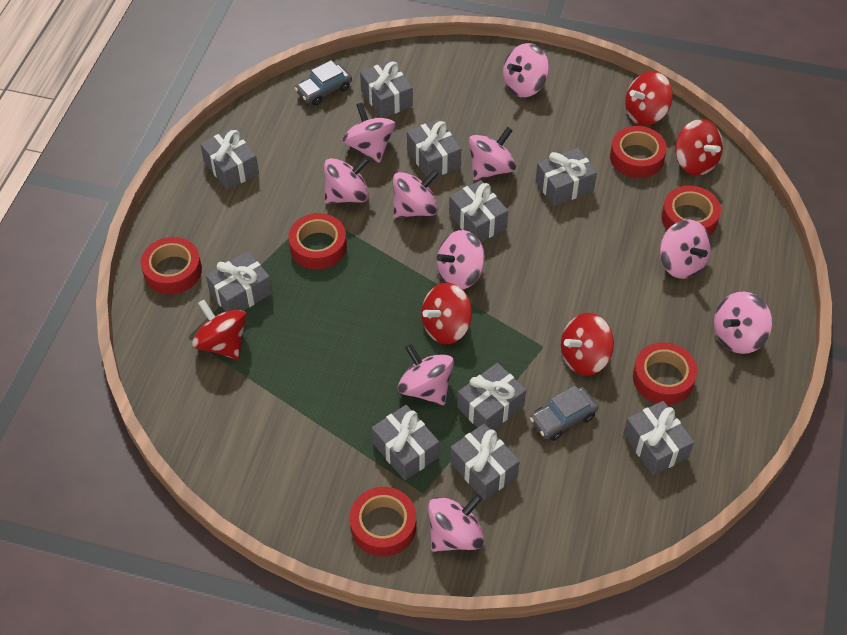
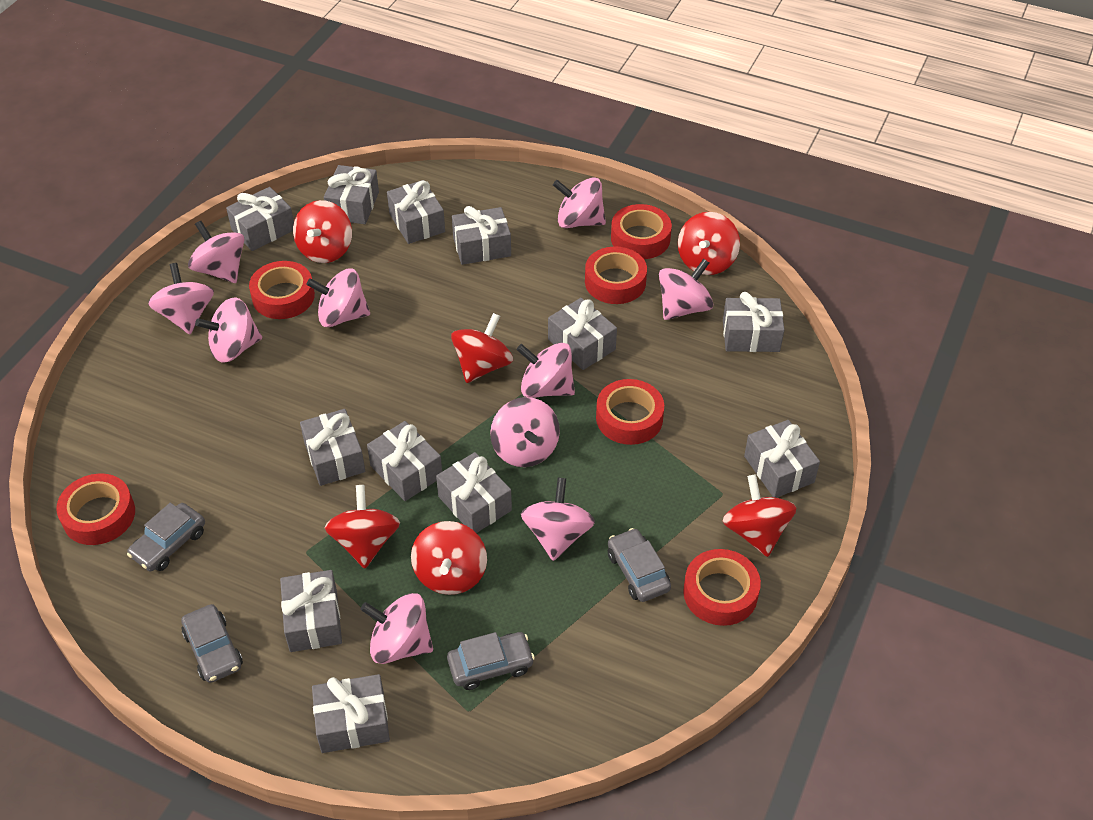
grey car: [295,60,352,105] [530,386,598,441] = 2 -> [127,503,205,571] [181,604,243,683] [447,632,535,690] [608,528,671,602] = 4
grey gift: [200,128,259,190] [206,251,272,311] [360,60,413,118] [372,405,439,480] [407,119,461,177] [449,180,508,242] [450,423,520,500] [457,363,526,430] [535,148,597,206] [623,401,694,475] = 10 -> [226,187,294,251] [280,570,342,652] [300,409,365,486] [312,674,390,753] [324,165,379,224] [367,421,442,501] [387,180,445,244] [436,452,512,533] [452,206,511,265] [548,298,617,370] [723,292,784,352] [744,420,820,498] = 12
red spinning top: [192,300,247,360] [422,283,472,344] [561,313,614,376] [625,71,673,126] [675,119,723,176] = 5 -> [293,200,352,263] [325,485,400,568] [411,521,487,595] [451,313,513,383] [678,212,740,275] [722,474,796,557] = 6

